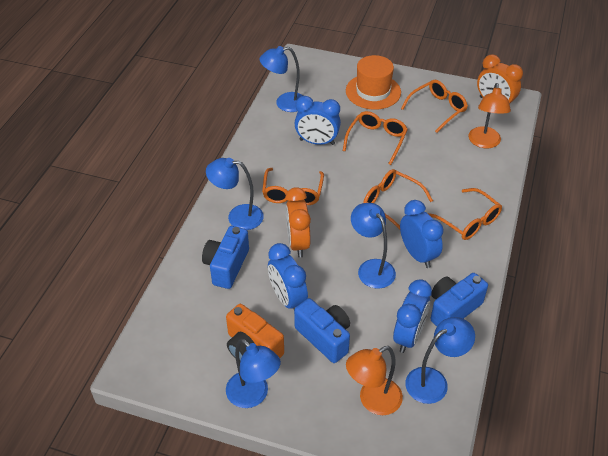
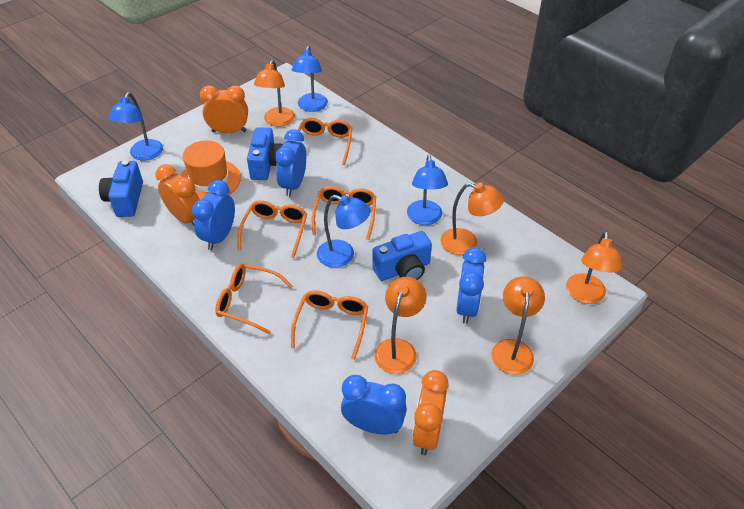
blue lamp: [206,158,264,230] [226,339,281,408] [260,46,303,112] [351,203,396,289] [405,317,475,404] = 5 -> [108,92,163,161] [292,46,328,112] [317,195,371,268] [407,155,448,225] = 4
orange camera: [226,304,284,361] = 1 -> none = 0
orange clock: [285,187,311,258] [477,54,523,104] = 2 -> [155,164,200,225] [200,85,248,133] [412,370,449,455] = 3
orange lamp: [346,346,403,415] [468,83,511,148] = 2 -> [254,60,295,126] [375,277,426,374] [440,183,504,255] [491,276,545,375] [566,231,623,304] = 5

